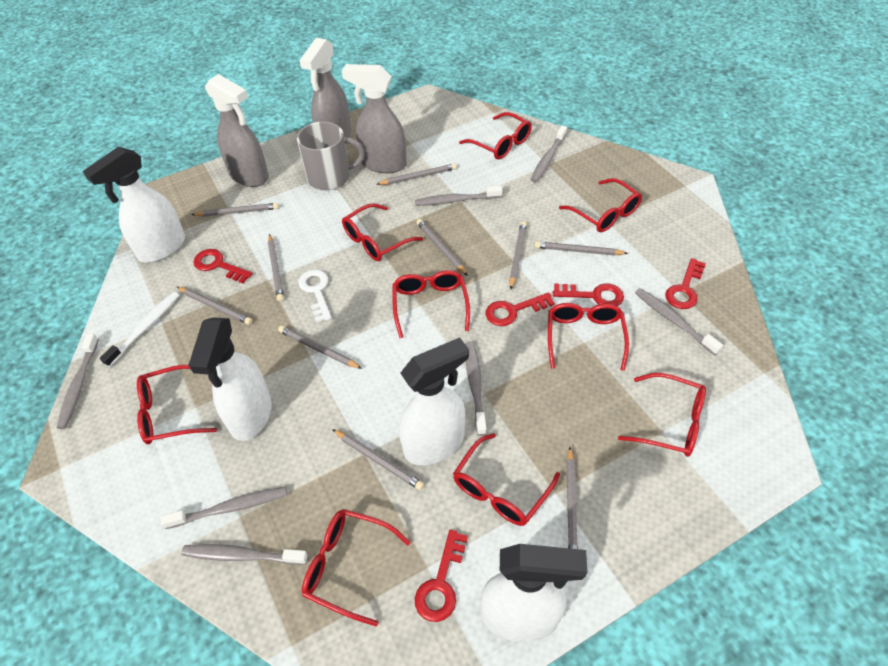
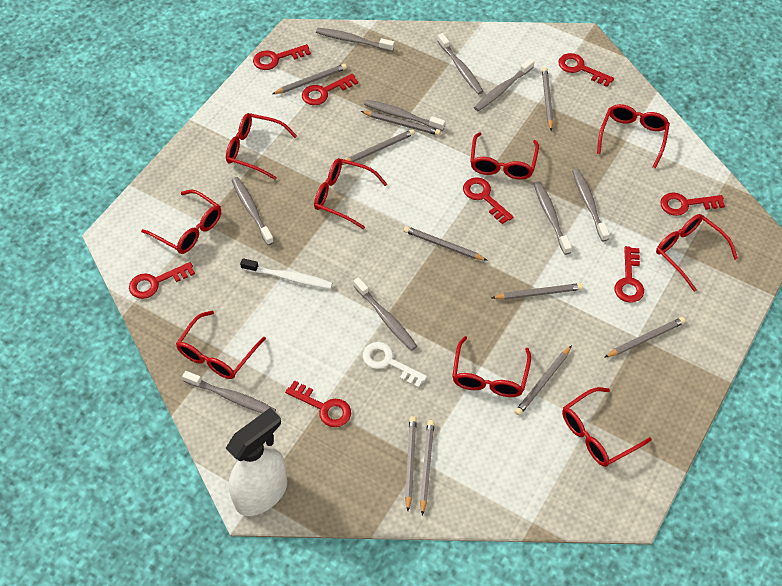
grey mug: [297,121,365,190] = 1 -> none = 0
grey spray bottle: [205,74,269,187] [299,38,351,138] [342,64,407,173] = 3 -> none = 0
grey toothbrush: [57,333,99,429] [161,487,287,529] [181,544,308,565] [415,186,503,206] [465,341,487,436] [531,126,567,183] [635,288,723,355] = 7 -> [182,371,276,413] [232,177,274,245] [316,28,395,52] [353,277,417,351] [364,100,445,131] [437,33,484,94] [474,58,535,111] [534,181,572,255] [572,169,610,242] = 9
red key: [194,249,253,283] [415,529,468,622] [485,292,555,326] [553,283,624,306] [665,258,706,309] = 5 -> [129,262,195,299] [253,44,311,70] [285,380,351,427] [302,74,358,105] [463,177,513,224] [558,53,614,87] [615,246,644,303] [660,192,725,216] = 8
white spray bottle: [83,147,185,263] [189,317,272,441] [399,337,469,465] [480,544,587,642] = 4 -> [226,407,287,516] = 1

